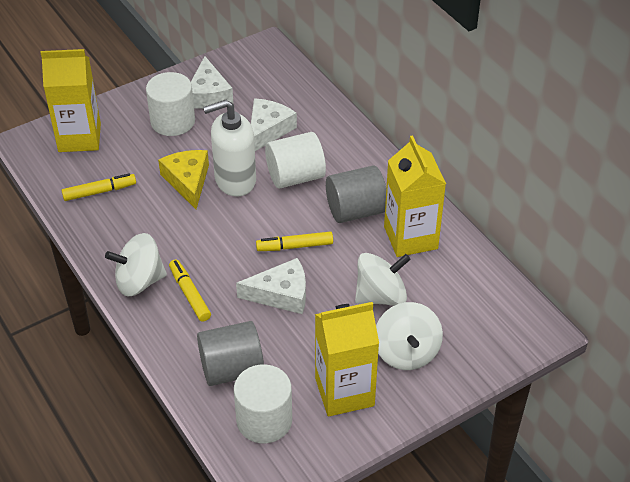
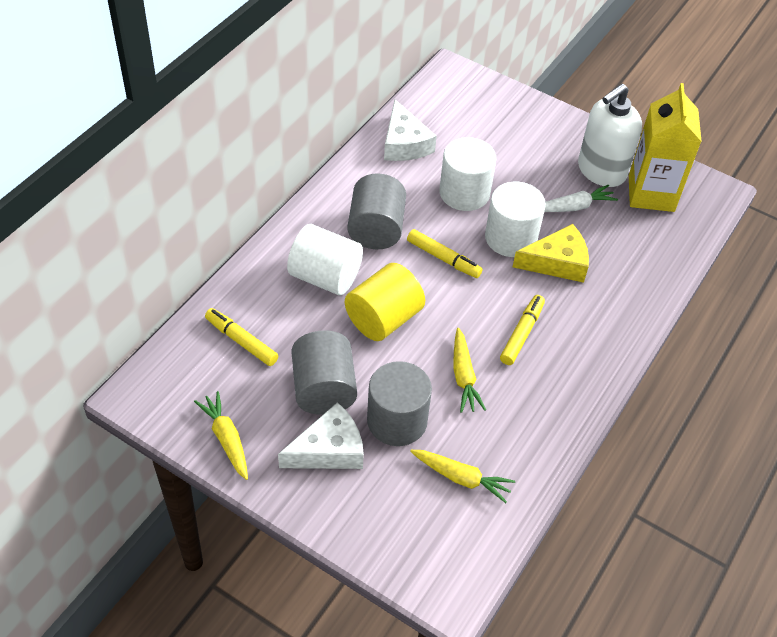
grey cylinder: [197,321,264,386] [326,165,386,223] = 2 -> [291,330,357,415] [348,173,406,249] [367,361,432,446] = 3
white carrot: none = 0 -> [544,185,618,212] = 1
white cheese: [191,56,233,109] [236,258,306,314] [251,99,297,151] = 3 -> [278,402,364,469] [384,99,437,161] = 2
white spinning top: [105,233,167,296] [355,253,411,306] [376,302,443,370] = 3 -> none = 0
yellow carrot: none = 0 -> [194,391,248,480] [410,450,515,503] [453,328,486,413] = 3
yellow carton: [41,49,101,152] [315,302,379,416] [384,135,446,257] = 3 -> [629,83,702,212] = 1
yellow cylinder: none = 0 -> [345,263,425,341] = 1

